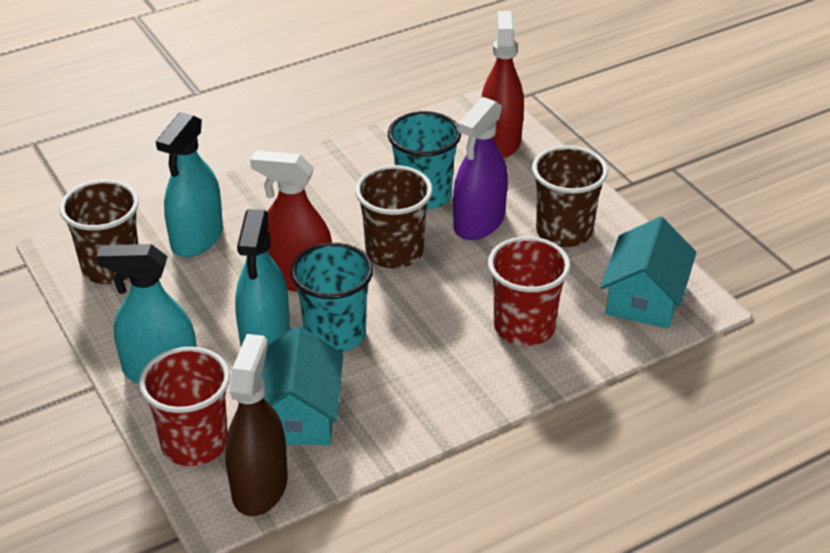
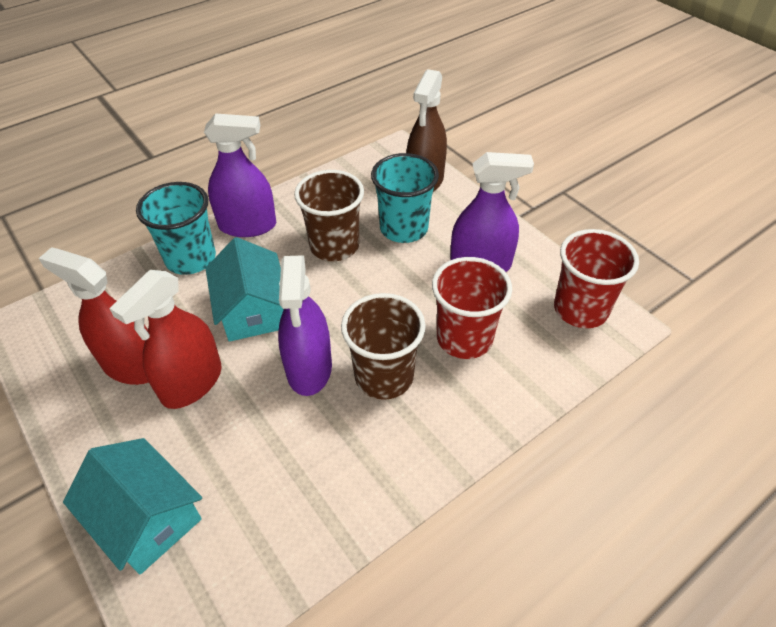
brown cup: [59,180,139,284] [355,165,433,268] [532,145,608,247] = 3 -> [294,170,364,261] [341,293,426,400] = 2
purple spray bottle: [453,97,508,240] = 1 -> [204,113,276,237] [278,255,332,396] [450,152,534,272] = 3
turquoise spray bottle: [96,244,197,384] [156,112,223,257] [235,209,290,346] = 3 -> none = 0

